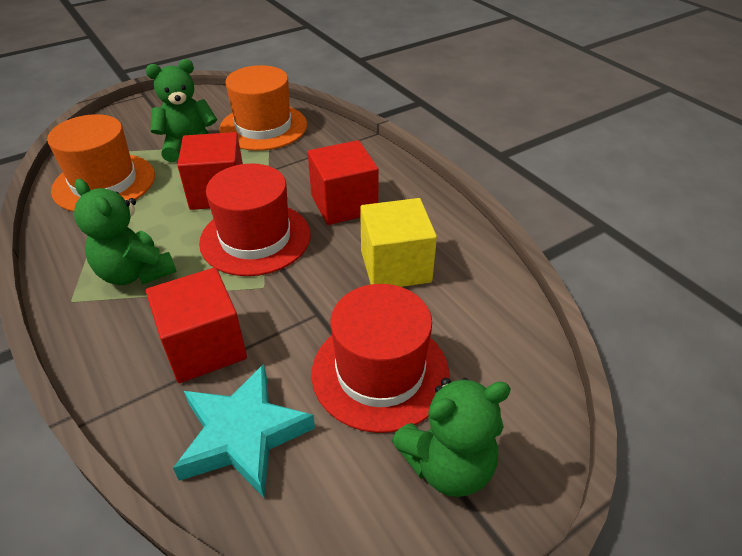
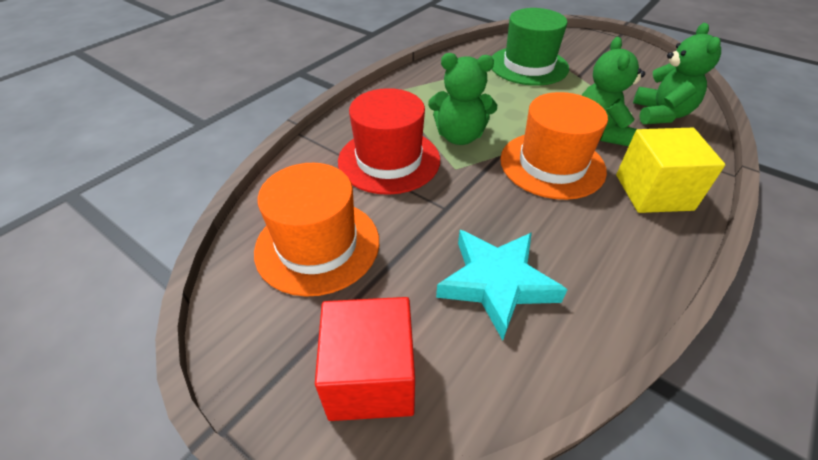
green hat: none = 0 -> [492,8,569,86] = 1
red cube: [146,267,247,383] [177,132,243,210] [308,140,379,225] = 3 -> [315,297,415,421] = 1
red hat: [199,163,311,276] [311,284,450,433] = 2 -> [338,88,440,195] = 1

